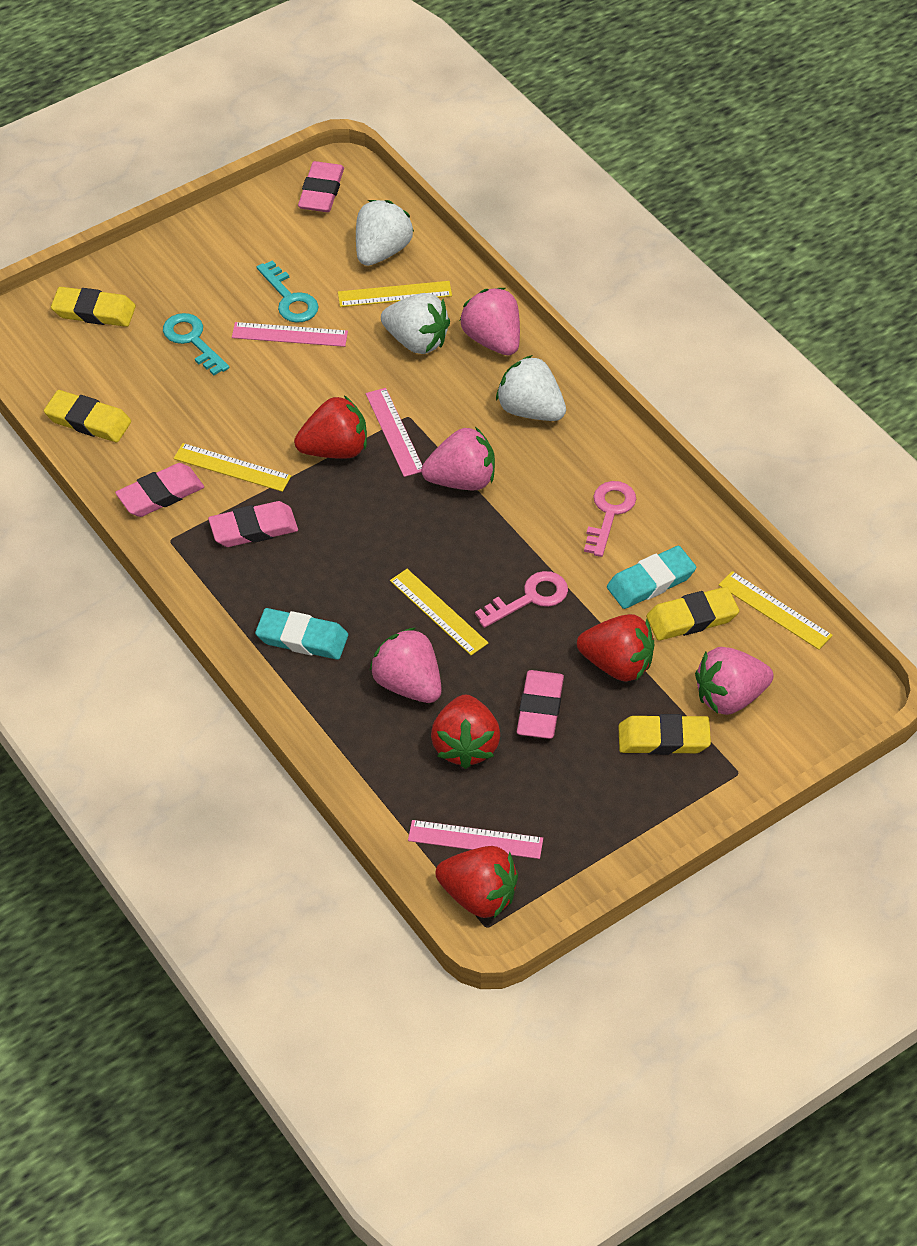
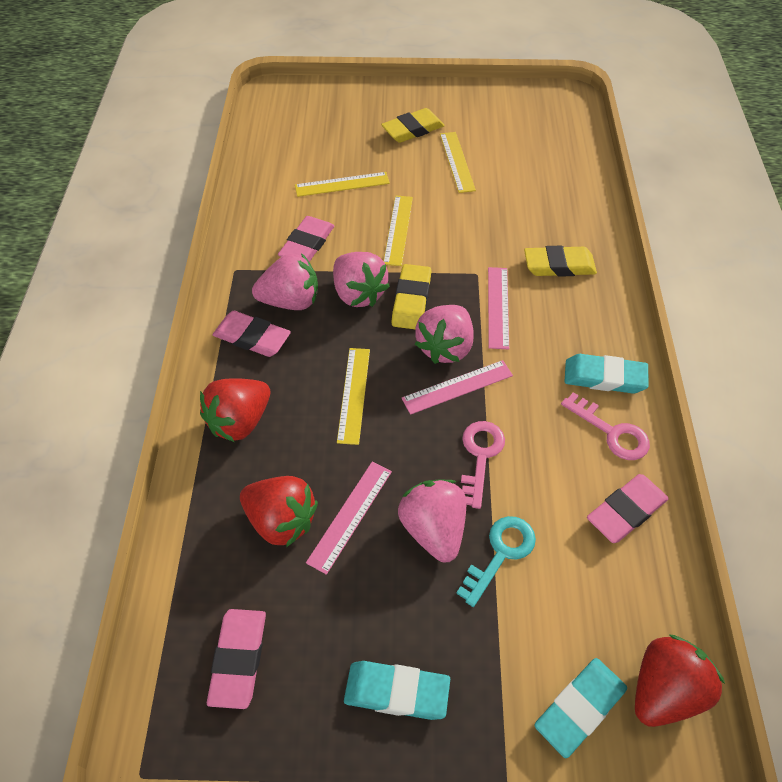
red strawberry: [294,396,367,459] [431,694,500,769] [435,846,518,918] [577,614,654,682] = 4 -> [200,378,270,442] [240,476,318,548] [635,635,725,727] = 3
turquoise eraser: [255,608,348,660] [607,546,696,609] = 2 -> [344,661,450,720] [534,658,627,758] [565,354,649,394] = 3
turquoise key: [163,313,230,375] [257,260,319,323] = 2 -> [456,516,536,607] = 1
white strawberry: [356,200,414,266] [381,293,450,354] [496,355,566,421] = 3 -> none = 0
yellow eraser: [44,390,131,442] [51,287,136,327] [618,714,711,755] [646,587,739,641] = 4 -> [381,108,445,143] [392,264,431,329] [524,246,597,277] = 3

